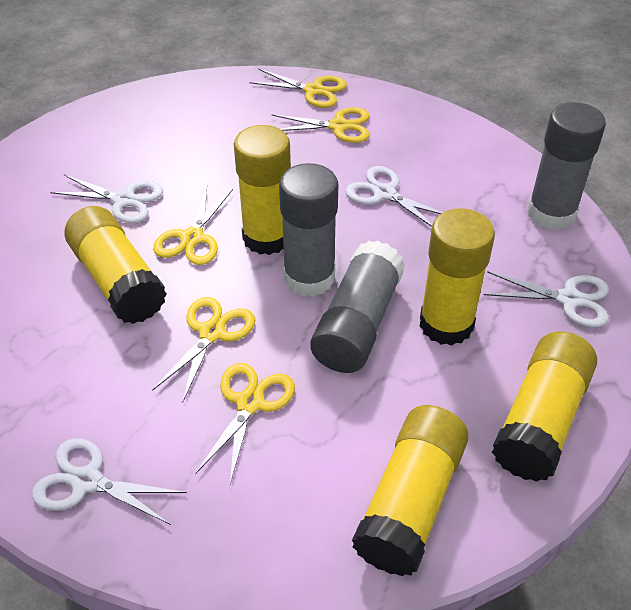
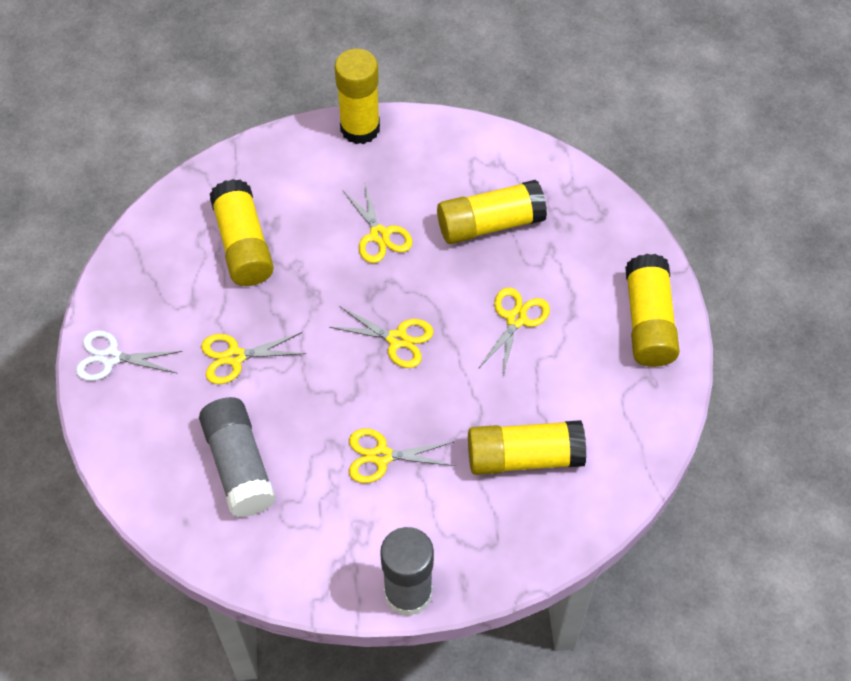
grey glue stick: [279,163,339,297] [311,241,405,373] [527,102,606,230] = 3 -> [199,397,276,517] [380,527,434,617] = 2
white scissors: [32,438,187,525] [50,174,163,223] [345,166,443,227] [484,271,609,328] = 4 -> [76,330,182,381] = 1

